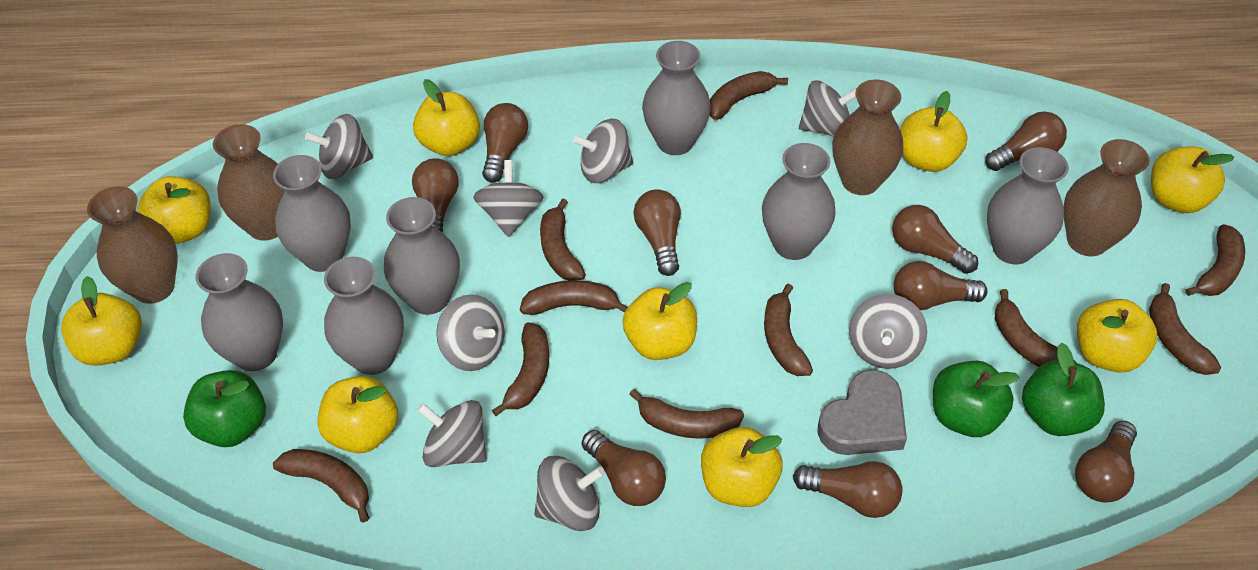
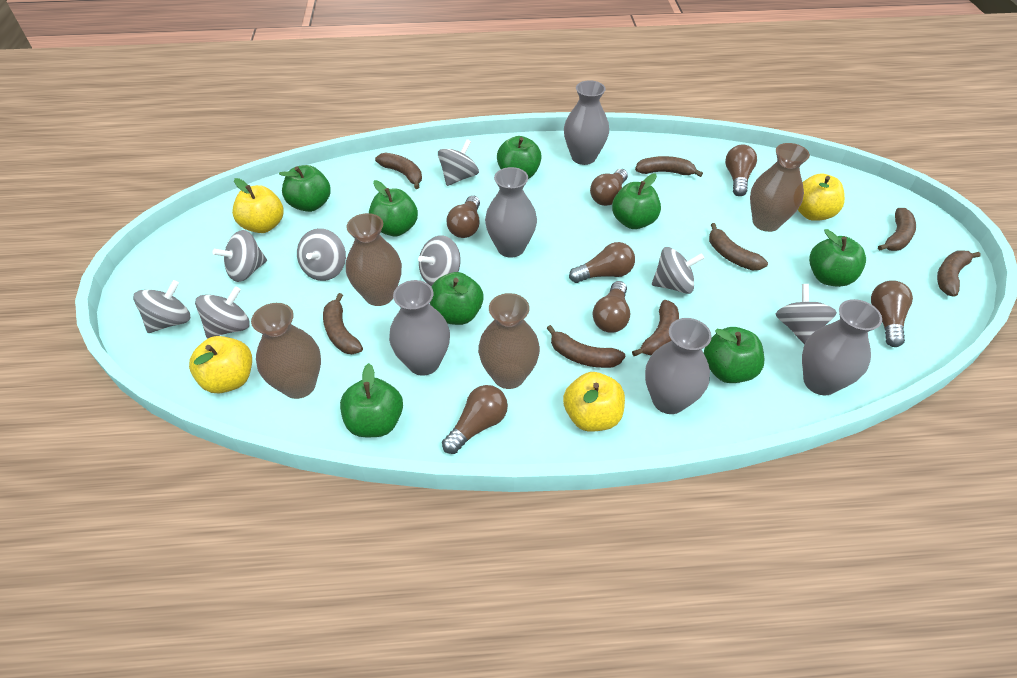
brown banana: [273,449,369,523] [492,322,549,416] [520,280,628,315] [540,199,586,280] [629,389,744,439] [710,71,788,120] [764,284,813,376] [995,289,1076,367] [1149,283,1221,375] [1185,224,1245,296] = 10 -> [323,293,363,354] [375,152,422,189] [547,325,625,368] [632,300,679,356] [635,156,703,177] [709,223,768,270] [878,208,916,251] [937,250,981,297] = 8
brown light bulb: [412,158,458,232] [482,103,528,183] [582,430,666,506] [633,189,681,276] [793,461,902,518] [892,205,978,274] [894,261,987,310] [985,112,1067,171] [1075,421,1137,503] = 9 -> [442,385,508,454] [446,195,480,238] [569,242,635,283] [590,169,628,206] [593,281,630,333] [725,145,757,196] [871,280,913,347] = 7
green apple: [183,370,266,447] [933,361,1019,437] [1022,343,1105,436] = 3 -> [279,165,331,212] [340,363,403,437] [369,180,418,236] [430,272,483,325] [497,136,542,179] [612,173,661,229] [704,327,764,383] [809,229,866,287] = 8
grey heart: [818,370,907,455] = 1 -> none = 0
grey vase: [196,253,283,371] [273,155,351,272] [324,257,404,375] [384,197,460,315] [642,41,711,155] [762,143,836,260] [987,147,1069,264] = 7 -> [389,280,450,376] [485,167,537,258] [564,80,609,165] [645,318,712,414] [802,299,882,395] = 5
yellow apple: [61,276,142,366] [137,176,211,244] [317,376,398,453] [413,79,480,156] [622,282,697,360] [701,427,783,507] [900,91,968,172] [1077,299,1157,373] [1151,146,1235,213] = 9 -> [189,336,252,393] [232,178,283,233] [563,372,625,432] [798,173,845,221] = 4

